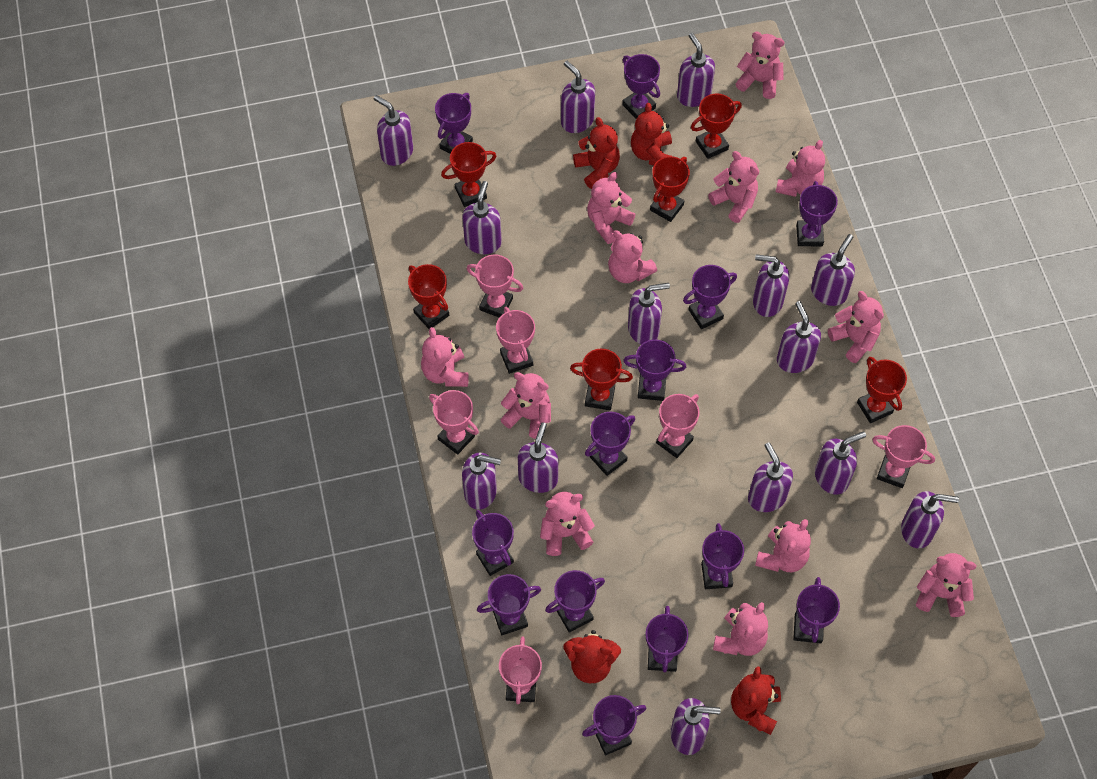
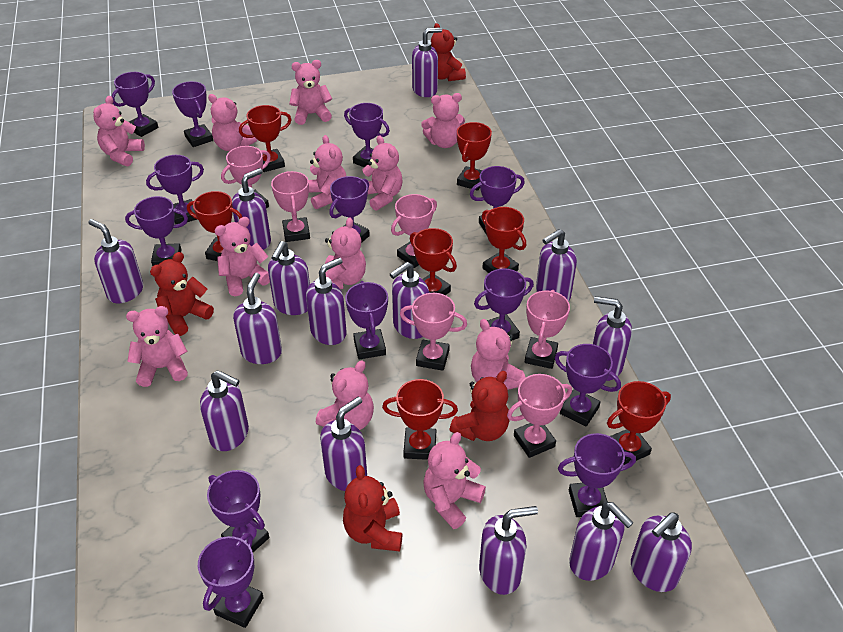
red trophy: [408,264,449,329] [441,142,496,207] [570,348,633,410] [650,156,690,222] [691,94,742,159] [857,357,907,423] = 6 -> [187,191,242,261] [239,105,292,172] [382,379,458,460] [410,228,457,295] [457,122,492,191] [482,207,526,273] [607,381,671,465] = 7

